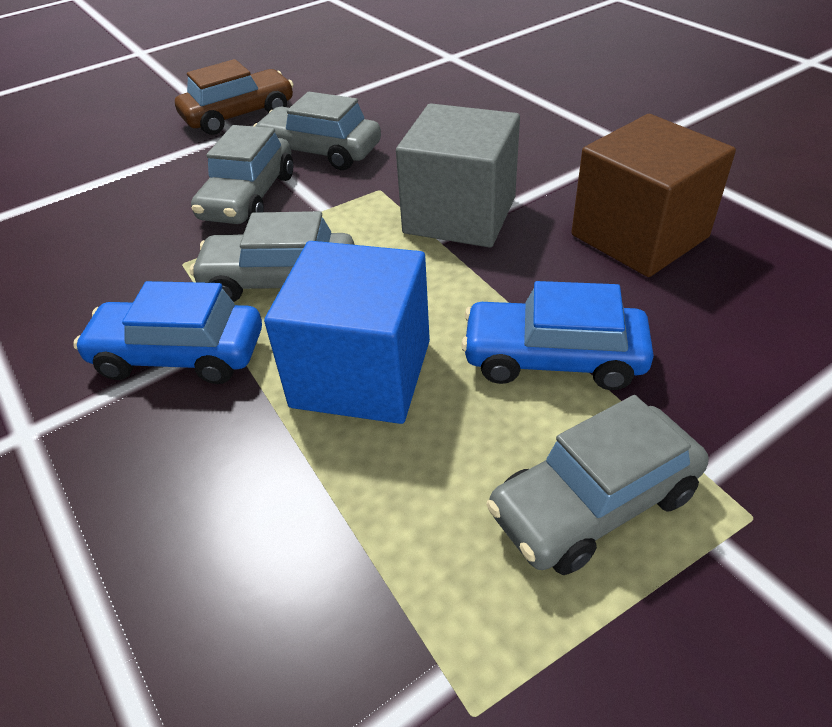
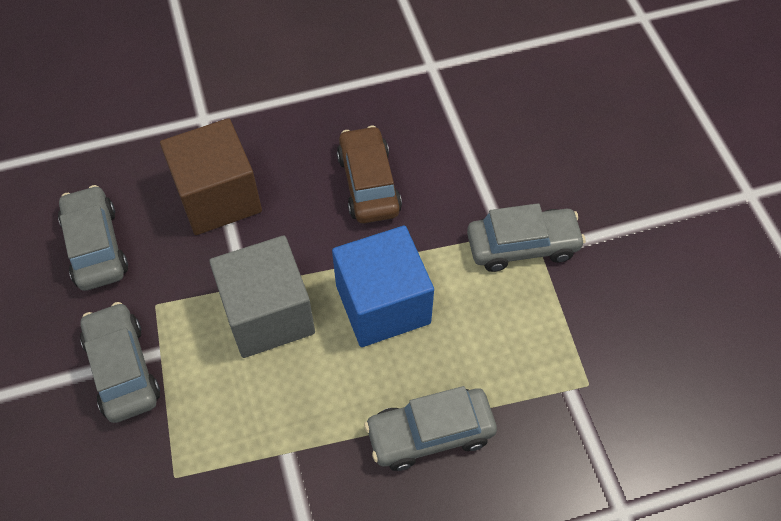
blue car: [73,281,262,384] [461,281,654,390] = 2 -> none = 0

